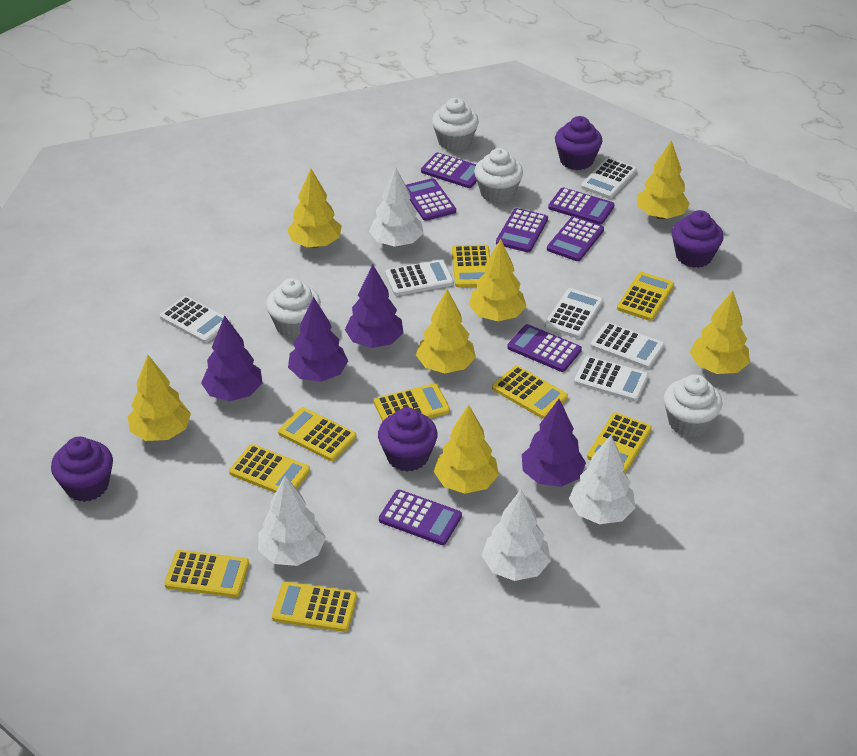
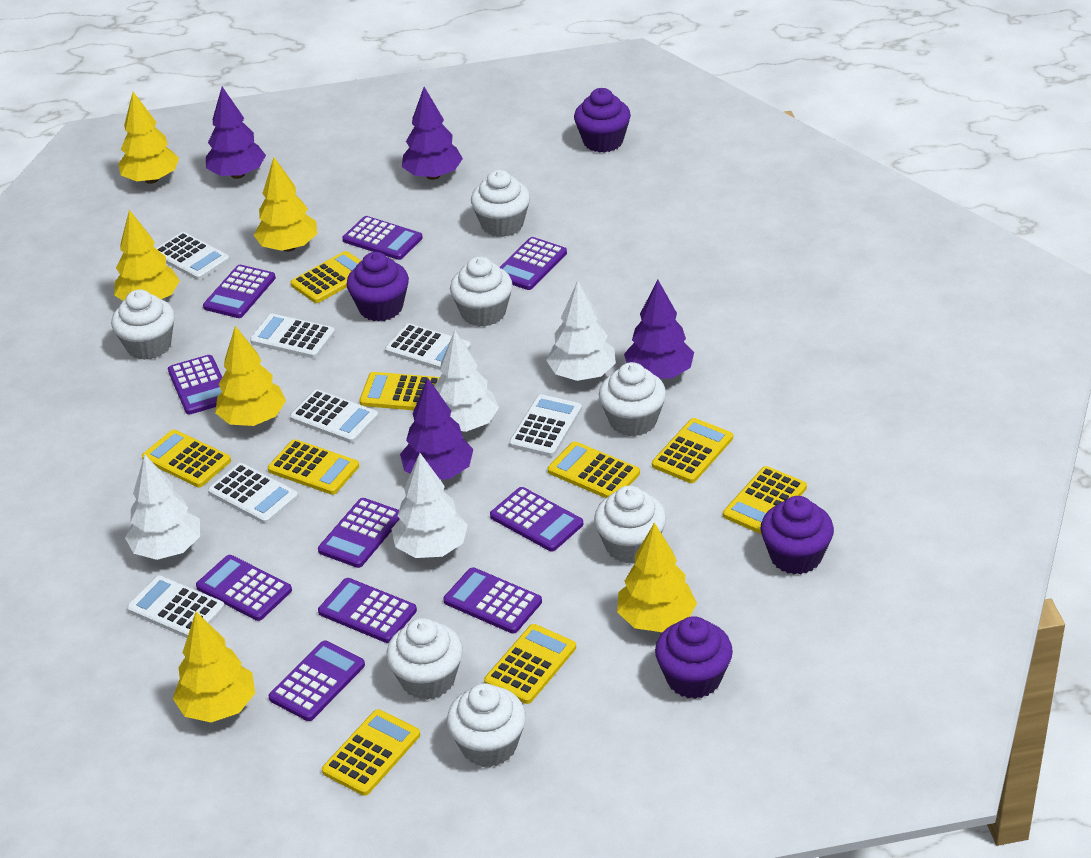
purple calculator: [379,490,462,545] [406,178,456,221] [421,152,477,188] [496,208,548,252] [507,324,582,372] [547,216,604,261] [548,187,614,225] = 7 -> [168,355,222,415] [196,555,292,621] [203,265,276,318] [269,641,365,721] [318,498,400,568] [318,578,417,643] [342,216,423,260] [443,567,542,634] [490,487,583,552] [499,237,567,290] = 10
white calculator: [160,296,231,343] [385,259,454,296] [545,288,603,339] [574,356,649,402] [581,158,637,199] [590,322,665,369] = 6 -> [127,575,225,638] [156,232,230,280] [208,463,299,524] [250,314,335,358] [290,390,379,443] [385,323,471,370] [509,394,582,457] = 7
white cupcake: [266,278,321,338] [432,98,479,151] [474,148,523,203] [664,374,722,437] = 4 -> [111,289,175,360] [386,618,463,700] [447,683,526,767] [450,256,513,327] [471,170,530,237] [594,485,666,564] [599,362,666,436] = 7
yellow tree: [128,355,191,441] [287,169,342,248] [416,289,476,373] [434,405,499,494] [469,239,526,321] [637,140,690,219] [690,290,750,374] = 7 -> [114,210,180,301] [118,92,179,184] [173,612,255,722] [215,326,286,426] [254,157,317,252] [617,522,697,632] = 6

